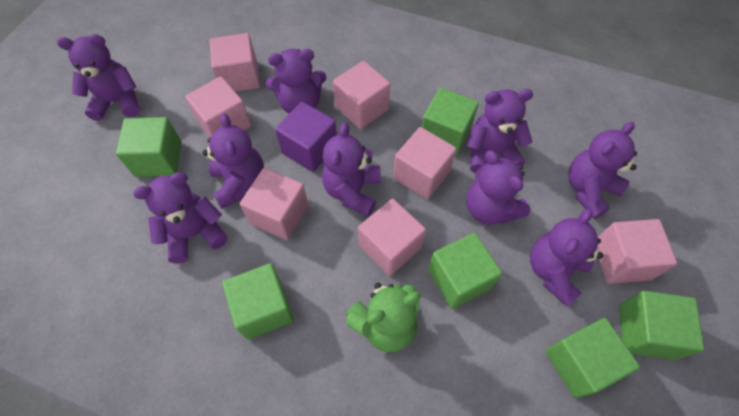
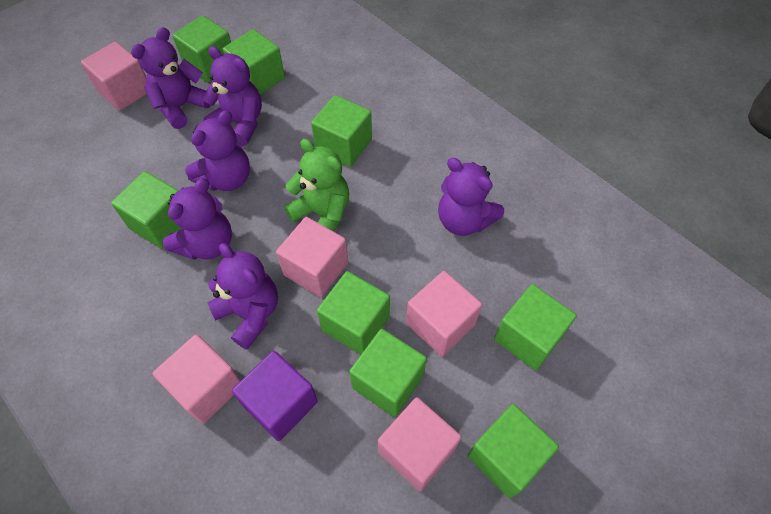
green cube: [116,117,182,177] [222,263,294,340] [422,88,479,156] [428,233,502,309] [545,318,640,398] [619,291,704,360] = 6 -> [111,171,181,248] [172,15,231,83] [223,29,285,95] [311,95,372,167] [317,271,390,355] [349,329,427,417] [468,404,559,498] [494,284,577,370] = 8
pink cube: [185,77,251,138] [210,33,260,92] [240,168,308,240] [333,61,390,129] [358,199,426,276] [393,127,457,199] [598,219,677,284] = 7 -> [81,42,147,111] [152,334,241,424] [276,217,348,297] [378,397,461,491] [406,271,482,356] = 5
purple teddy bear: [57,34,140,121] [133,172,228,263] [202,114,264,209] [266,49,326,114] [322,123,381,217] [466,150,531,225] [467,89,533,173] [530,209,603,306] [568,122,637,219] = 9 -> [131,27,211,129] [163,178,232,260] [185,110,250,191] [202,46,262,146] [207,243,278,350] [438,158,504,236] = 6

